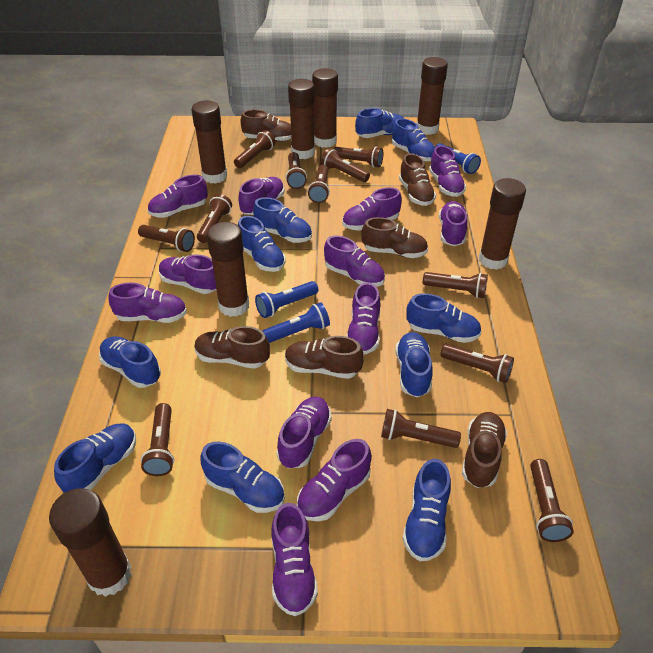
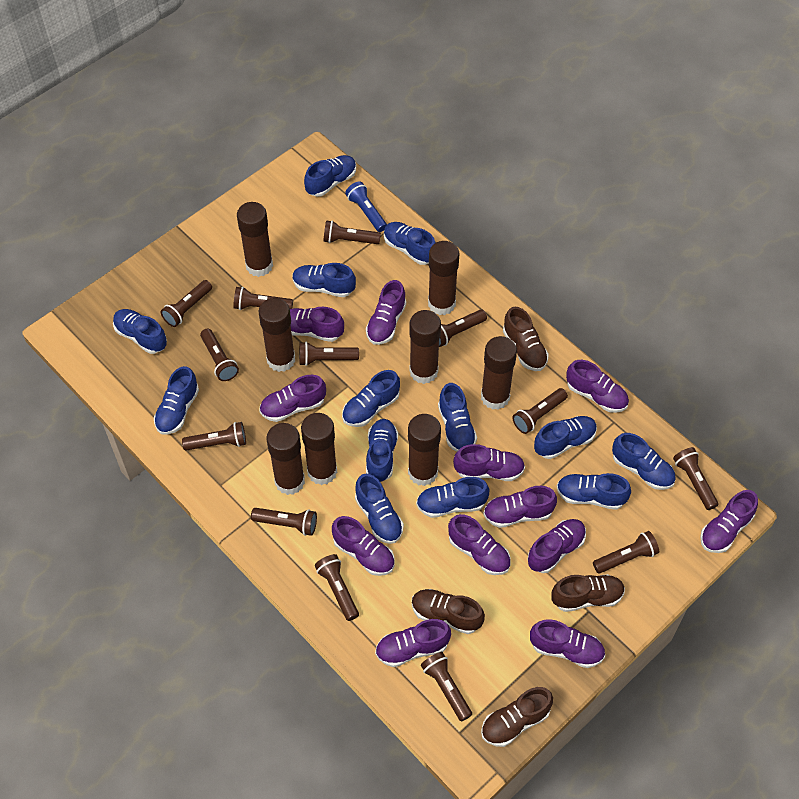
blue flashlight: [255,281,318,318] [262,302,330,343] [435,143,481,174] = 3 -> [345,181,387,232] = 1
blue shoe: [54,423,136,493] [99,336,161,388] [200,441,285,513] [238,216,285,272] [253,197,312,243] [355,108,404,138] [392,118,435,161] [395,332,432,397] [403,459,451,561] [406,293,482,343] = 10 -> [113,309,167,354] [154,366,199,435] [292,263,356,297] [304,155,356,197] [342,370,400,427] [355,474,404,544] [366,419,398,482] [384,222,436,265] [416,477,489,518] [438,383,477,452] [534,416,597,459] [557,473,631,510] [612,433,676,490] = 13
brown flashlight: [138,225,195,252] [141,403,174,476] [197,194,232,243] [234,130,275,168] [286,152,307,189] [308,165,330,203] [320,148,370,182] [333,146,383,168] [381,409,461,448] [423,272,488,298] [440,344,514,383] [530,459,574,542] = 12 -> [161,280,212,327] [182,422,246,450] [200,329,239,381] [233,287,293,310] [251,508,317,536] [299,342,359,366] [315,554,359,621] [323,220,381,244] [421,652,472,722] [439,309,487,347] [512,388,568,434] [593,531,659,574] [673,447,718,510] = 13
brown glue stick: [49,488,132,597] [191,100,227,184] [207,222,249,317] [288,79,315,159] [312,68,338,148] [417,57,448,135] [479,178,526,270] = 7 -> [237,202,273,277] [258,298,295,372] [266,423,305,495] [301,413,337,485] [408,414,441,486] [409,310,441,384] [428,241,459,315] [481,336,517,410] = 8
brown shoe: [194,326,270,368] [241,110,291,142] [285,336,364,379] [362,217,428,258] [399,153,436,206] [462,412,507,488] = 6 -> [412,589,485,634] [481,687,553,747] [503,307,549,371] [551,574,625,612] = 4

